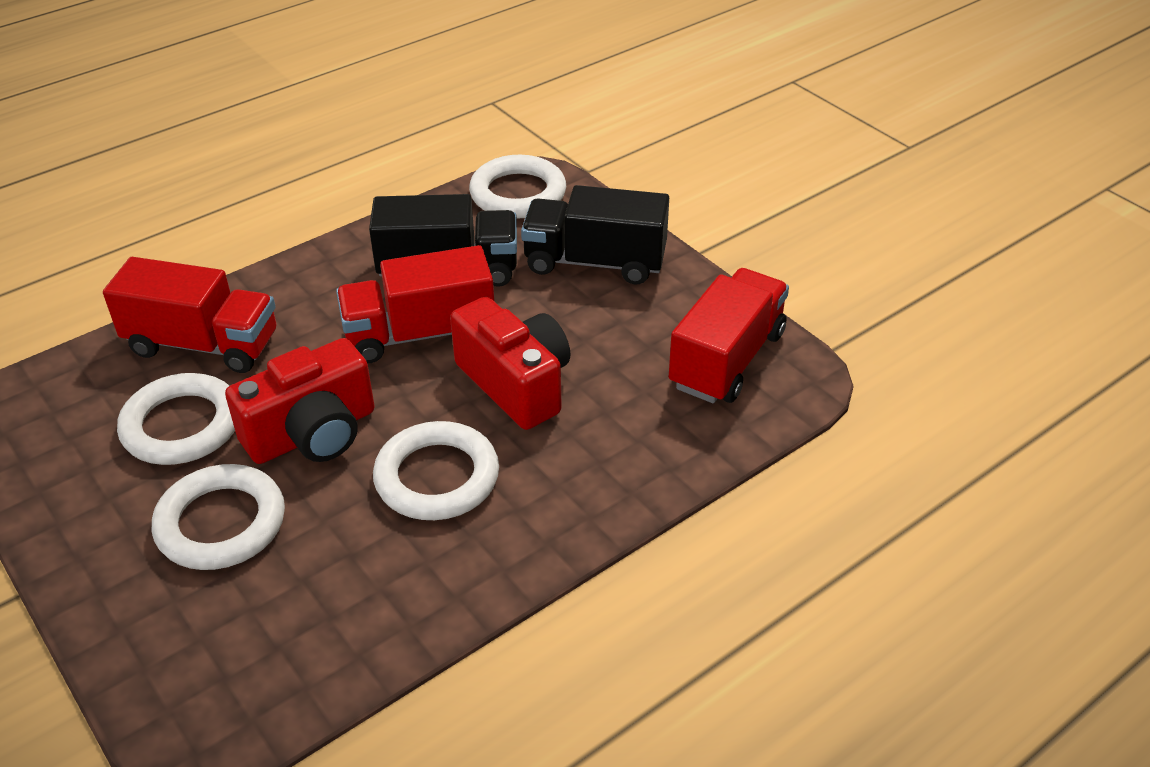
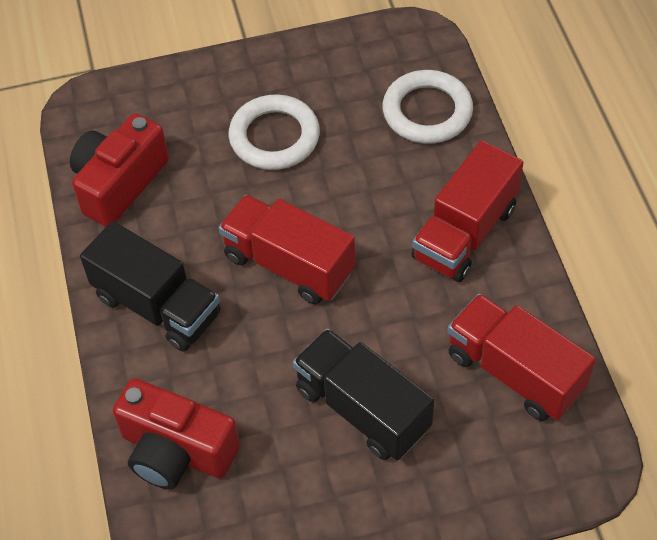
white ring: [117,373,235,465] [152,464,285,570] [373,421,499,520] [469,155,566,218] = 4 -> [229,94,320,170] [382,70,473,144] = 2

